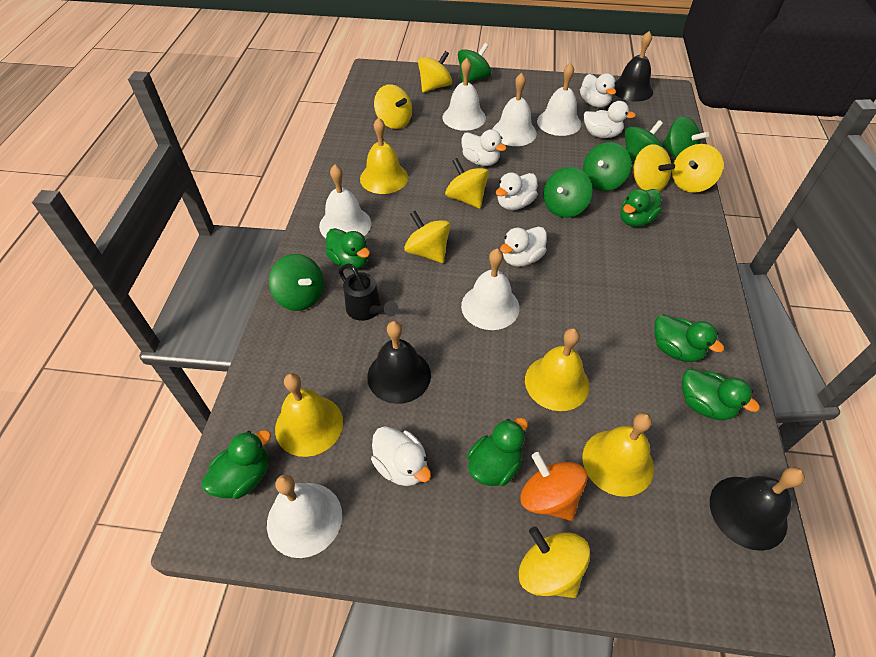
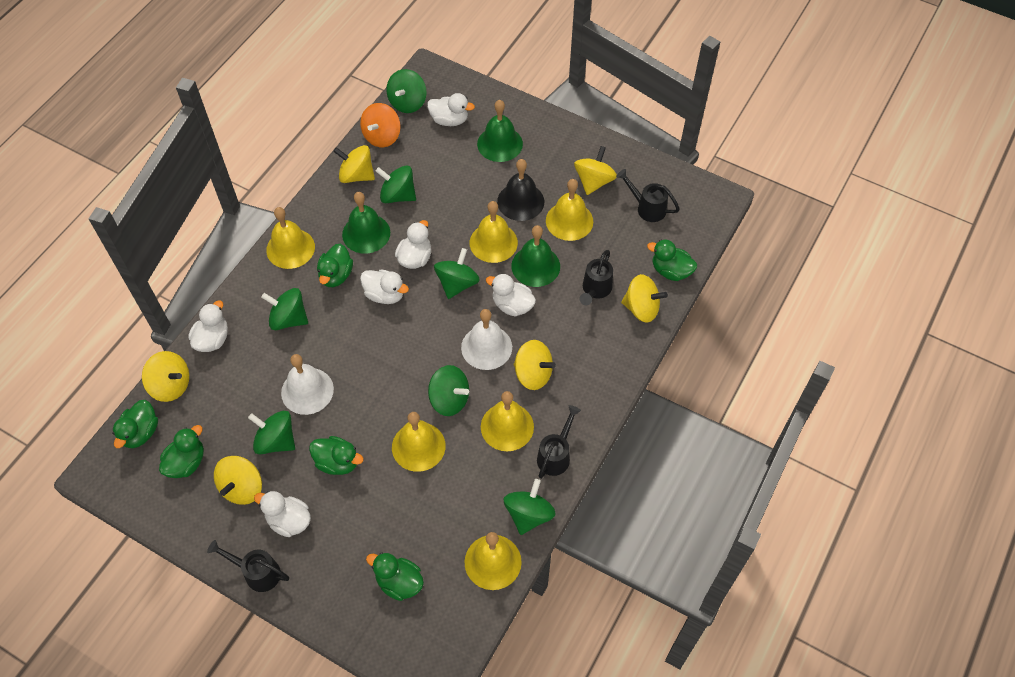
black bell: [367,321,431,404] [614,31,653,102] [710,467,805,551] = 3 -> [497,159,544,221] = 1
black watering can: [339,263,398,321] = 1 -> [207,540,289,592] [537,405,581,479] [580,250,613,305] [616,169,680,222] = 4
green bell: none = 0 -> [342,192,390,253] [477,100,523,162] [511,225,560,287] = 3
green spinning top: [269,254,324,311] [458,43,492,82] [543,167,593,218] [583,142,631,191] [625,120,663,164] [662,116,709,159] = 6 -> [248,411,295,454] [261,288,308,330] [376,165,416,203] [386,69,427,113] [428,365,469,416] [434,248,480,299] [504,479,556,535] = 7
white bell: [267,475,342,558] [319,165,371,238] [442,58,486,131] [461,249,520,330] [493,73,537,146] [537,63,581,136] = 6 -> [281,354,334,415] [461,309,512,370] = 2
yellow bell: [275,373,343,457] [360,117,408,194] [525,328,589,411] [582,413,654,497] = 4 -> [266,207,315,269] [392,412,446,472] [465,532,522,590] [470,201,518,263] [481,391,534,451] [546,179,593,241] = 6
yellow spinning top: [374,84,412,129] [404,211,451,263] [418,51,452,92] [445,158,489,208] [519,526,590,598] [632,144,675,191] [672,144,724,193] = 7 -> [142,351,189,402] [214,456,262,505] [333,145,375,183] [514,340,556,390] [574,146,617,195] [621,274,668,322] = 6

